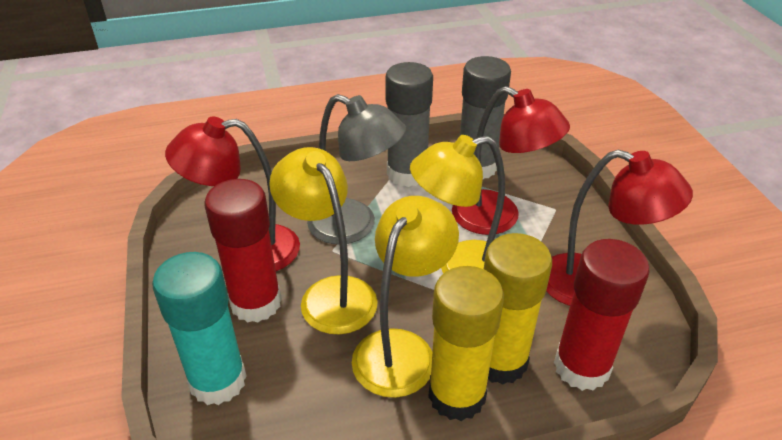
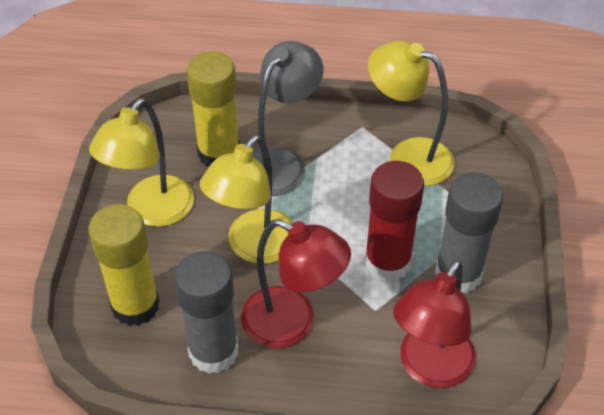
red glue stick: [205,179,282,323] [554,239,650,391] = 2 -> [365,161,424,282] = 1
red lamp: [165,117,300,271] [452,86,570,235] [546,149,693,306] = 3 -> [241,219,351,349] [393,260,476,388] = 2
turquoise glue stick: [152,252,247,405] = 1 -> none = 0

